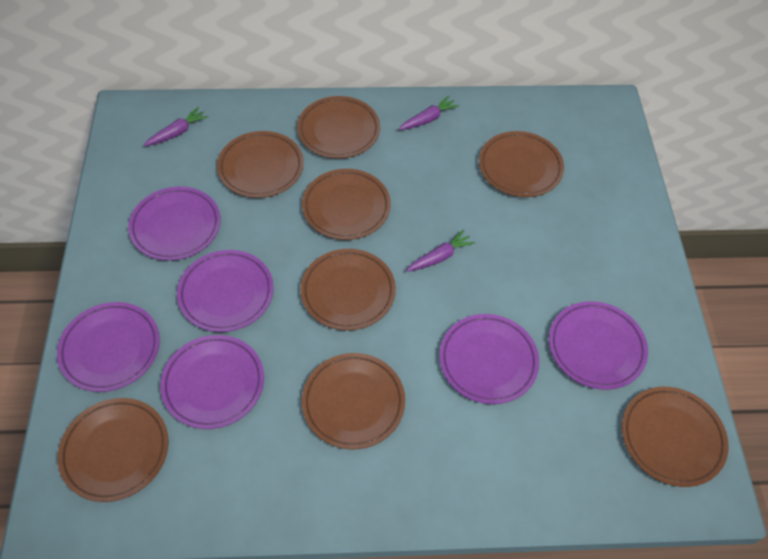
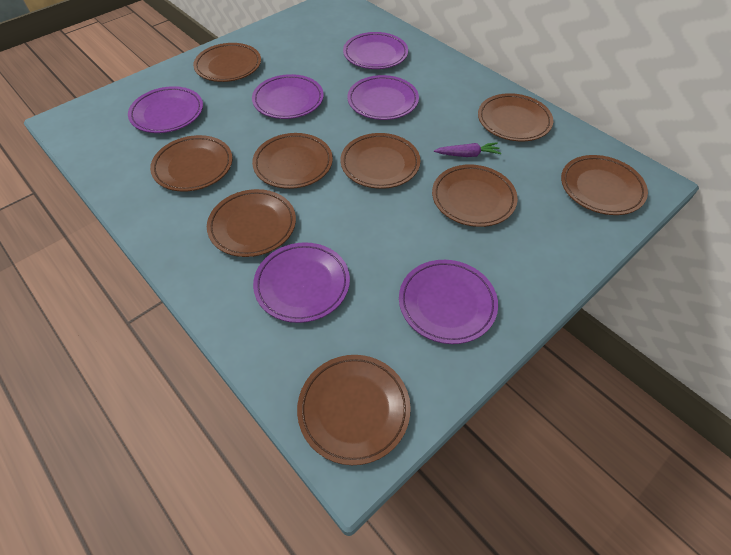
brown plate: [58,398,169,502] [217,131,304,198] [297,96,380,158] [301,249,396,331] [302,169,391,240] [302,353,405,450] [479,131,564,197] [622,387,729,487] = 8 -> [150,135,233,192] [193,43,261,82] [207,189,296,257] [252,133,333,189] [297,355,411,465] [340,133,420,189] [432,164,518,227] [478,93,553,141] [561,155,648,215] = 9
purple carrot: [144,107,208,146] [399,96,459,130] [406,230,475,272] = 3 -> [434,142,501,157] = 1

